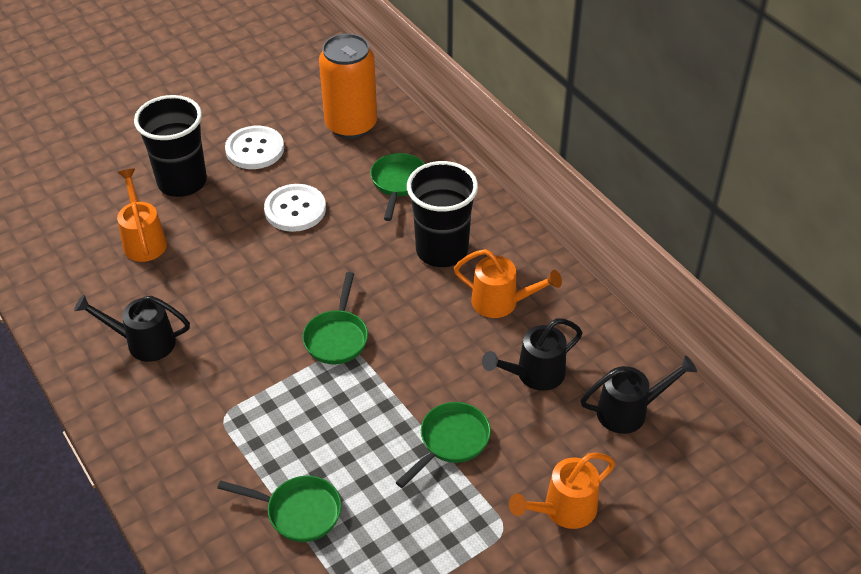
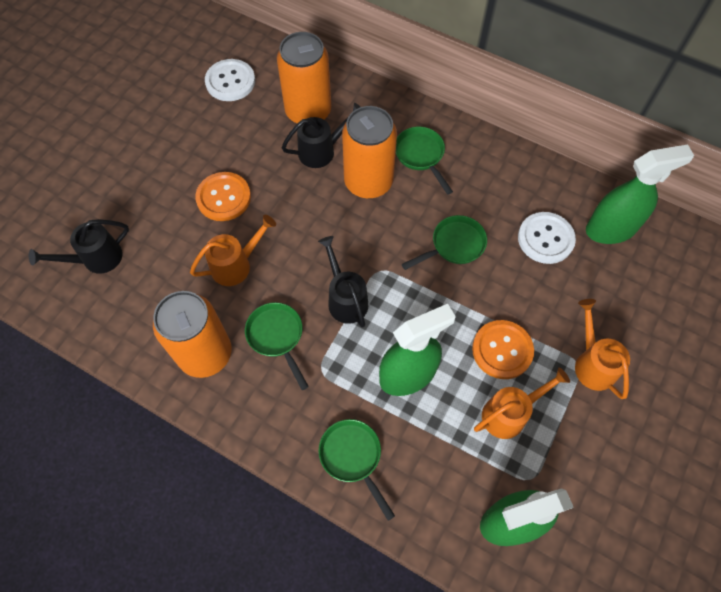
black cup: [134,95,207,197] [407,161,478,267] = 2 -> none = 0
green spray bottle: none = 0 -> [379,304,456,396] [480,488,574,546] [586,144,694,244] = 3
orange button: none = 0 -> [195,172,251,221] [472,320,534,379] = 2
orange can: [319,33,377,139] = 1 -> [153,291,232,378] [277,32,331,123] [342,106,397,198] = 3

